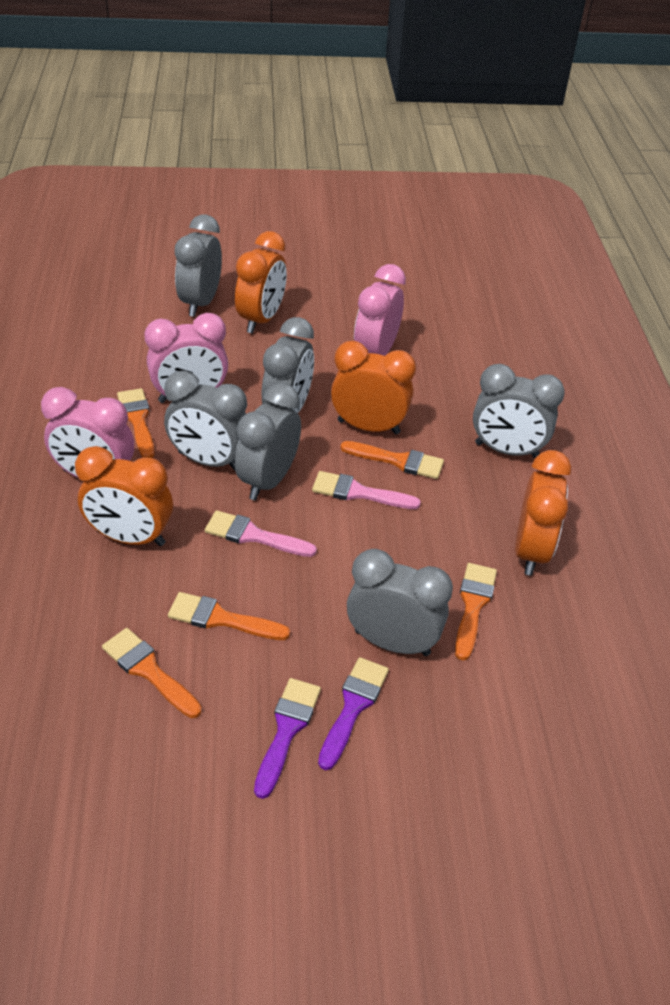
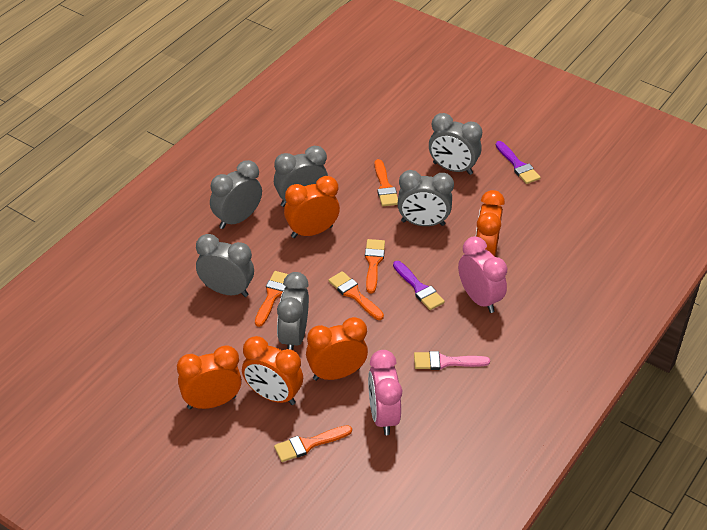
orange clock: [75,446,173,546] [235,231,287,334] [331,341,416,434] [515,450,571,576] = 4 -> [177,345,242,409] [242,336,303,405] [284,176,340,238] [306,317,368,381] [476,190,505,257] = 5
pink brush: [205,510,317,557] [312,471,421,509] = 2 -> [414,351,490,370] = 1
pink clock: [41,387,134,478] [145,313,228,403] [354,264,406,356] = 3 -> [368,350,402,435] [458,236,507,313] = 2

